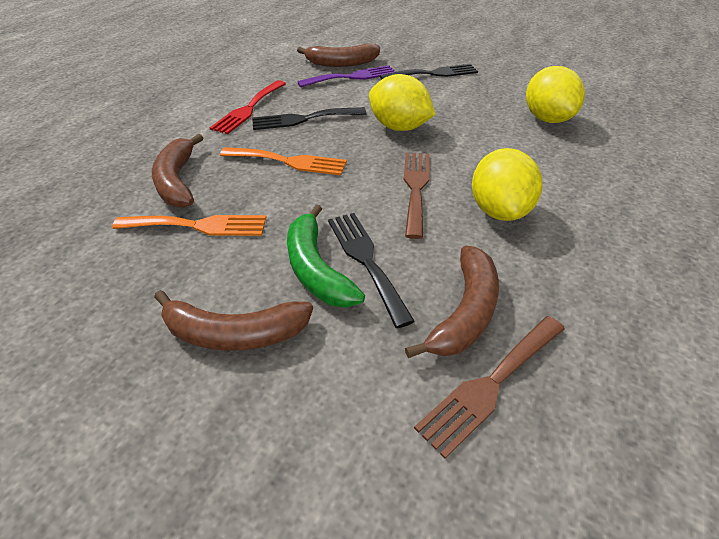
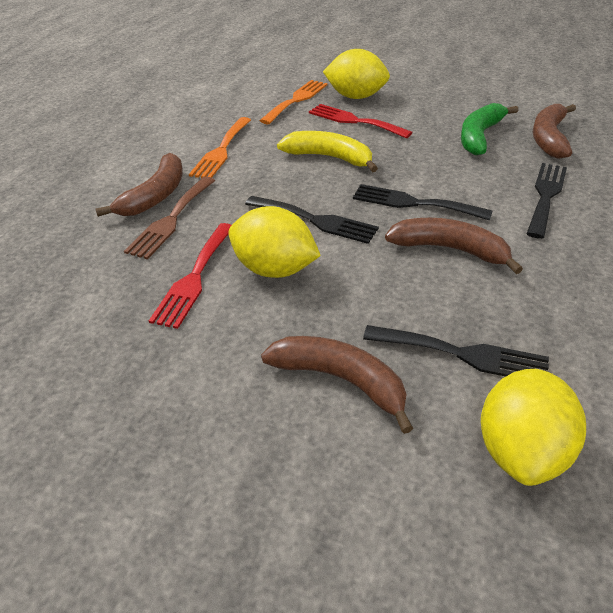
black fork: [252,107,366,130] [328,213,415,328] [380,64,478,80] = 3 -> [245,196,379,244] [353,184,493,221] [363,325,549,377] [527,163,567,239] = 4
brown fork: [404,153,430,239] [414,316,565,459] = 2 -> [124,177,215,259] = 1
purple fork: [297,65,395,87] = 1 -> none = 0
red fork: [210,80,286,134] = 1 -> [149,223,231,329] [309,104,412,138] = 2
yellow banana: none = 0 -> [277,131,378,172] = 1

